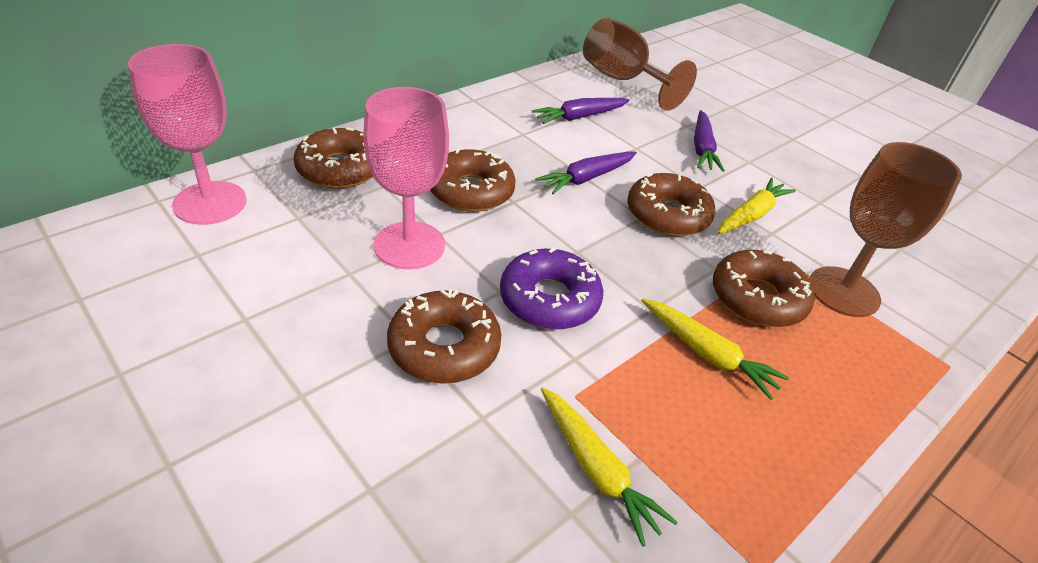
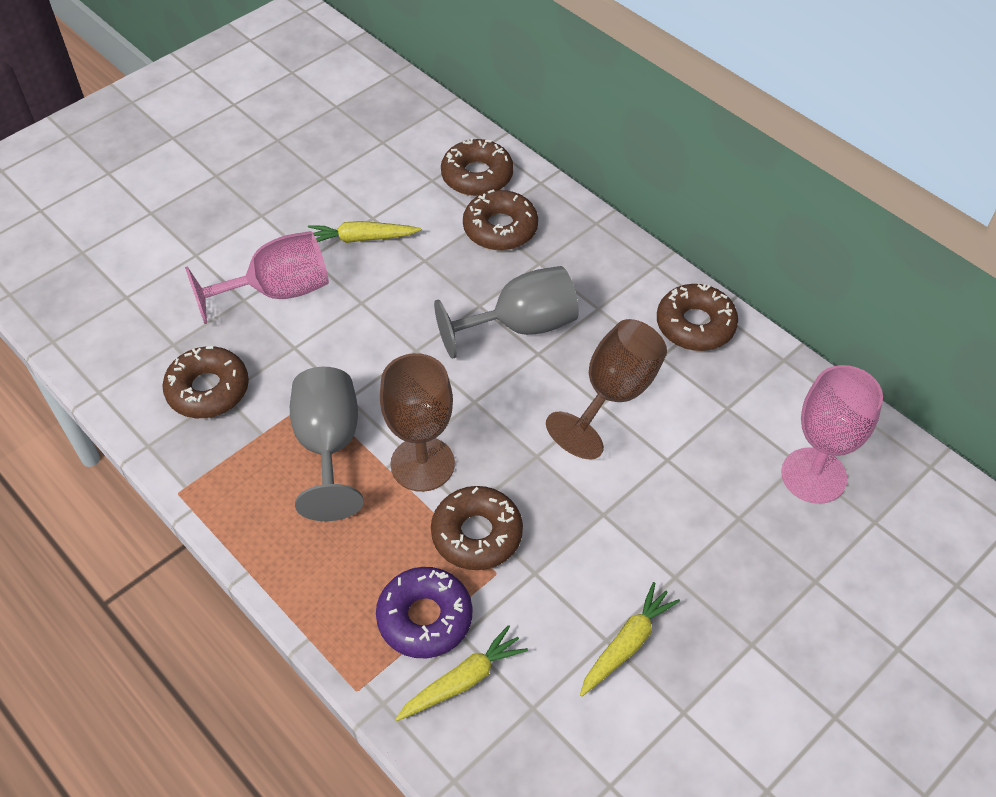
grey goblet: none = 0 -> [290,367,364,521] [434,266,579,359] = 2
purple carrot: [532,98,630,124] [535,152,637,194] [694,110,725,172] = 3 -> none = 0

